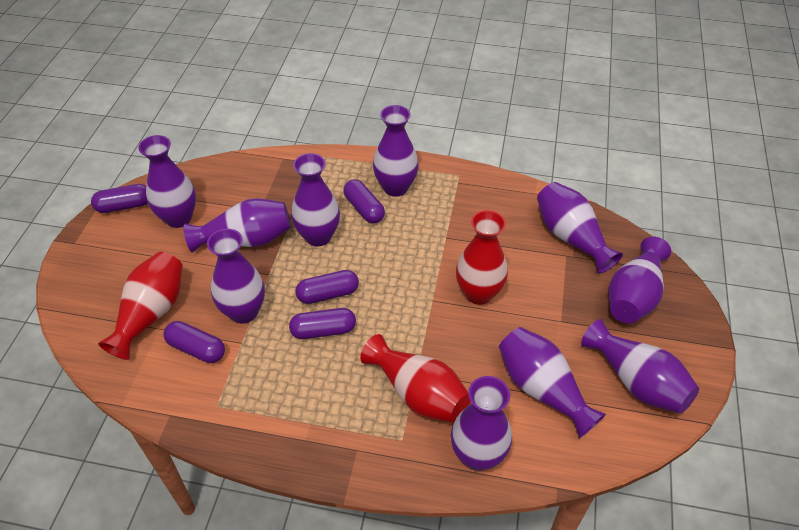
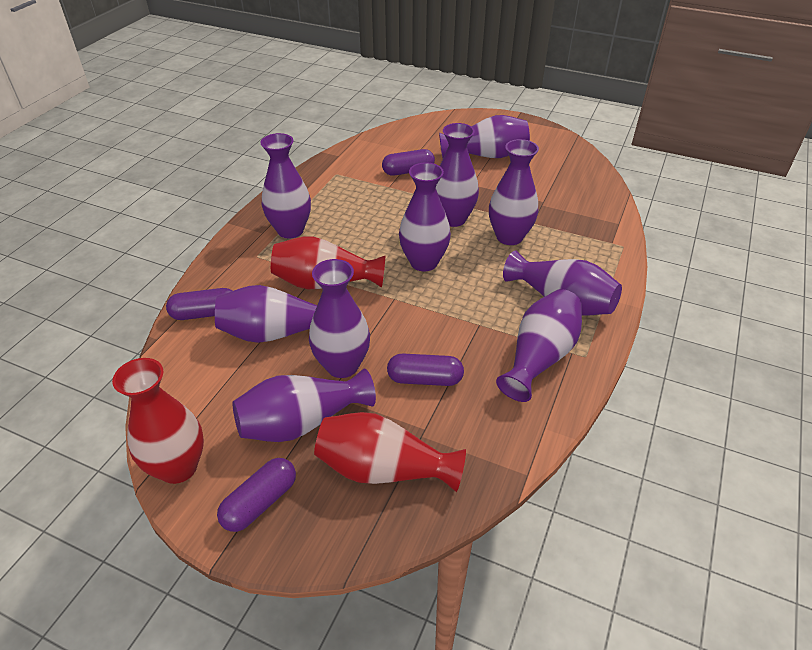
purple capsule: [91,184,148,213] [163,321,225,363] [289,308,356,339] [295,270,359,304] [343,179,385,223] = 5 -> [166,288,232,320] [217,458,296,532] [382,149,435,176] [387,354,464,386] = 4

